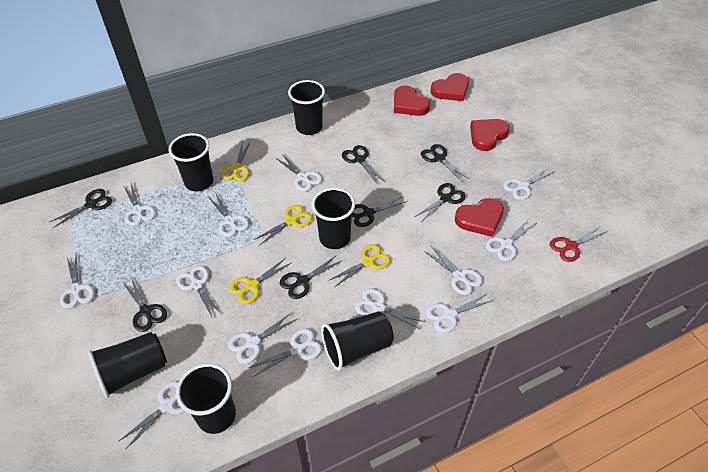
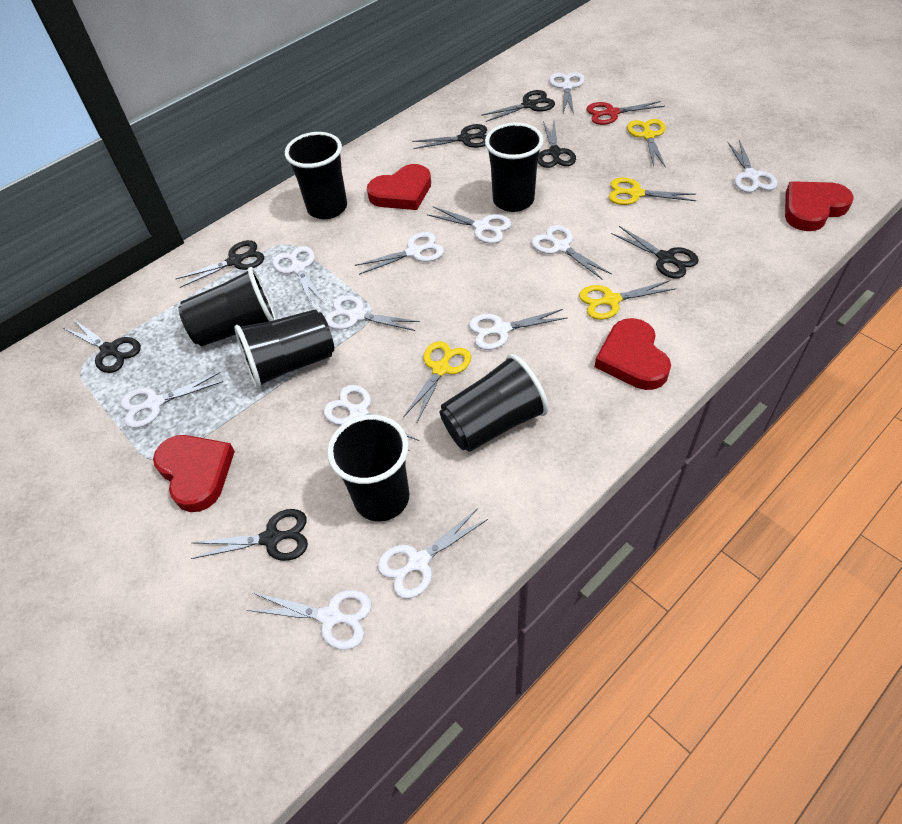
white scissors: [60,255,95,309] [118,381,185,450] [124,183,156,226] [176,265,221,319] [208,194,249,237] [228,313,297,364] [249,329,322,377] [276,154,322,191] [355,288,424,329] [424,246,483,295] [426,293,493,333] [486,219,536,261] [503,167,555,200] = 13 -> [120,372,223,428] [247,590,372,650] [273,246,325,306] [323,385,419,451] [325,295,420,331] [355,232,444,275] [377,508,488,599] [428,206,511,244] [469,309,567,350] [532,225,612,280] [549,72,585,114] [728,140,777,193] = 12

